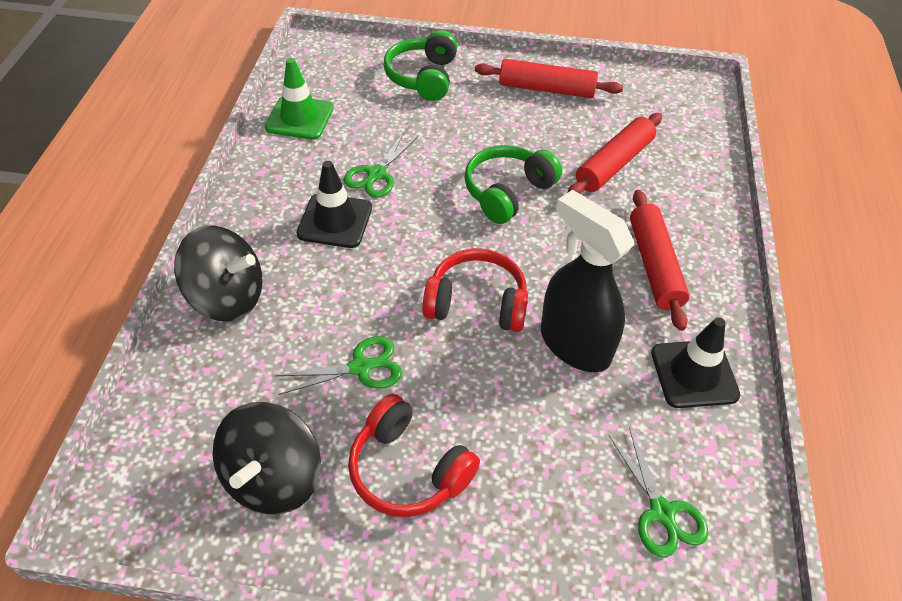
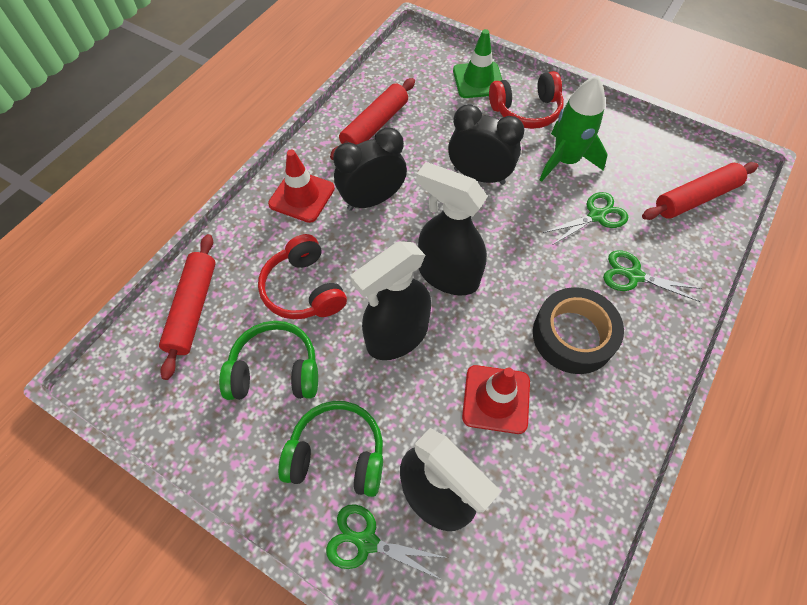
black clock: none = 0 -> [333,128,407,211] [448,104,524,185] = 2
black spinning top: [174,226,263,322] [212,402,321,514] = 2 -> none = 0
black spray bottle: [541,190,635,372] = 1 -> [351,241,431,360] [400,428,501,531] [416,162,488,295] = 3
black tape: none = 0 -> [533,287,624,374] = 1
black traffic cone: [297,161,372,248] [651,317,740,408] = 2 -> none = 0
green rocket: none = 0 -> [539,76,608,182] = 1
red traffic cone: none = 0 -> [268,150,335,223] [462,365,530,434] = 2

